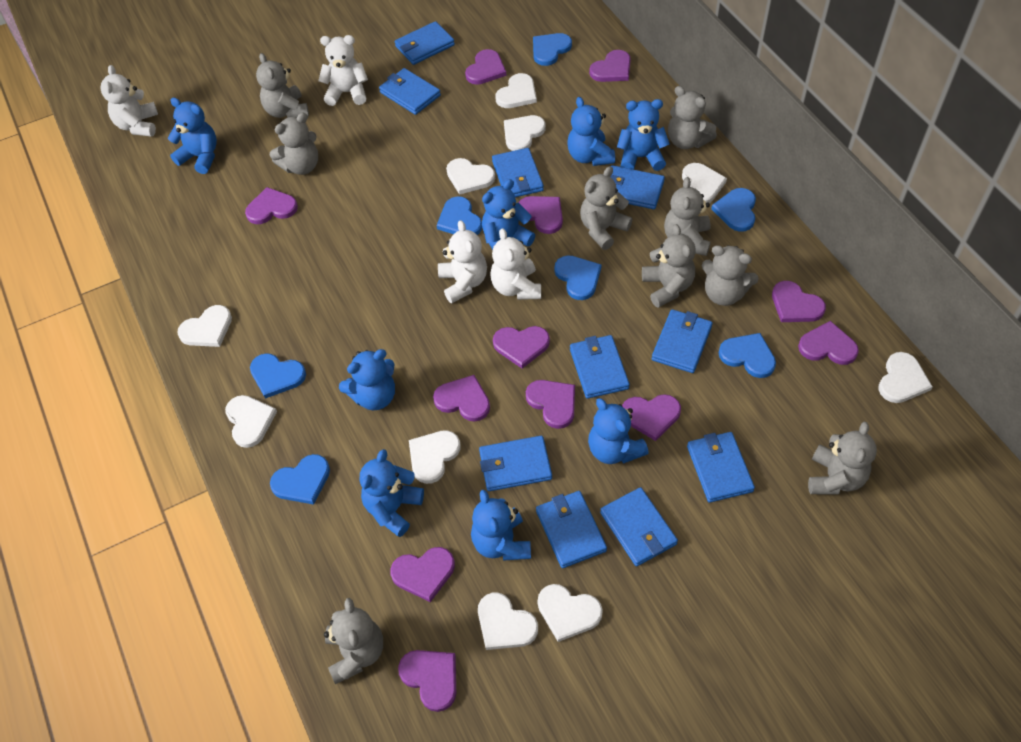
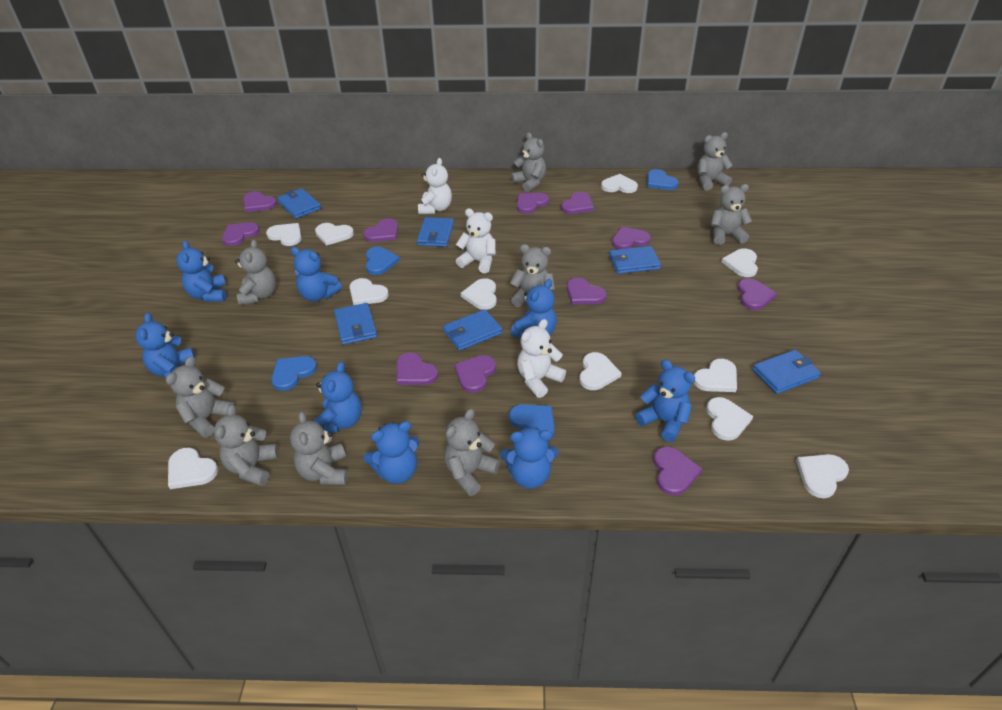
blue heart: [250,353,306,399] [270,454,330,505] [436,196,482,235] [533,33,572,66] [554,255,602,300] [711,188,756,232] [719,333,776,378] = 7 -> [271,356,317,391] [366,247,400,275] [509,404,555,441] [647,169,679,190] = 4
blue wallet: [379,68,441,115] [395,21,455,65] [479,436,552,491] [492,148,544,197] [536,491,607,568] [570,335,630,399] [600,487,678,566] [610,165,665,209] [652,309,713,373] [687,432,755,503] = 10 -> [277,188,321,219] [334,303,377,345] [417,217,454,247] [443,309,502,351] [609,246,661,274] [753,350,821,394] = 6
purple heart: [245,187,298,224] [391,547,455,602] [398,650,456,712] [433,375,490,422] [465,49,506,85] [493,326,550,368] [518,196,563,234] [526,380,575,429] [589,50,631,82] [622,394,681,441] [772,281,826,322] [798,321,859,365] = 12 -> [222,222,259,246] [243,191,277,212] [363,218,398,242] [396,352,438,385] [454,355,496,393] [517,193,549,214] [561,192,594,214] [567,278,607,305] [612,227,651,249] [653,447,702,496] [738,278,777,310] = 11
white heart: [177,305,232,347] [225,395,277,448] [409,430,461,484] [446,158,495,195] [478,593,538,650] [496,73,537,108] [504,115,546,151] [537,584,603,642] [682,163,727,203] [878,352,933,403] = 10 -> [168,447,218,489] [266,223,302,246] [315,223,354,246] [350,278,389,305] [461,278,497,310] [579,352,622,390] [601,174,638,193] [694,359,737,392] [706,397,753,441] [721,248,758,277] [796,454,849,498] = 11
white teddy bear: [101,65,158,137] [318,35,368,106] [438,220,487,303] [490,228,541,300] = 4 -> [418,158,452,214] [456,208,496,273] [517,319,566,398] = 3

